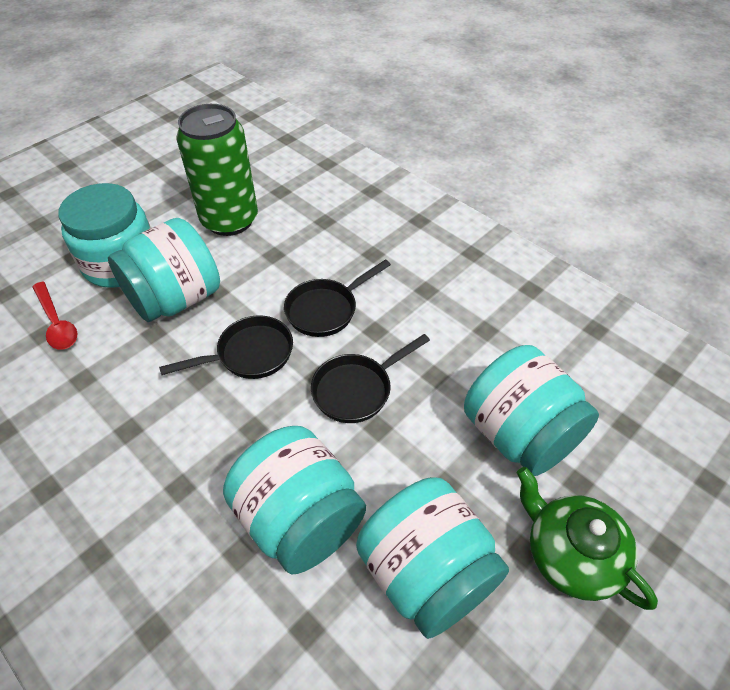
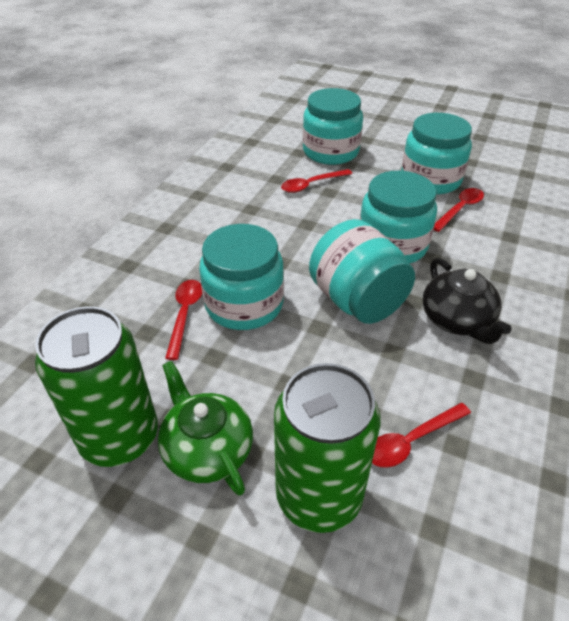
black pan: [159,315,293,379] [284,259,391,337] [311,334,430,423] = 3 -> none = 0
black teapot: none = 0 -> [423,258,512,344] = 1
green can: [176,104,258,236] = 1 -> [35,306,158,467] [274,363,381,533] = 2
red spoon: [32,282,77,350] = 1 -> [165,280,202,360] [281,169,352,193] [372,403,471,468] [434,188,484,232] = 4

